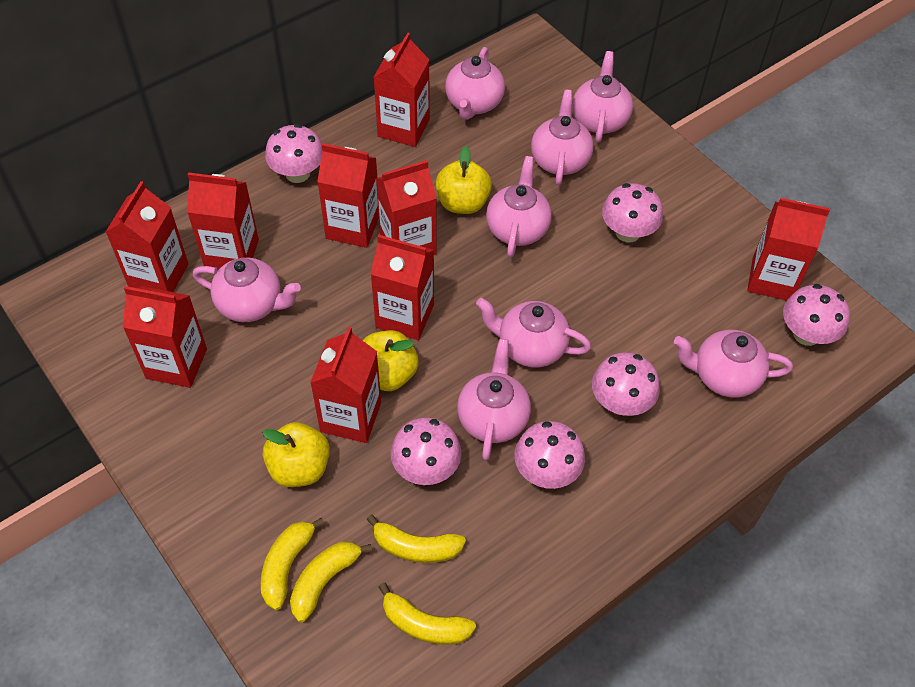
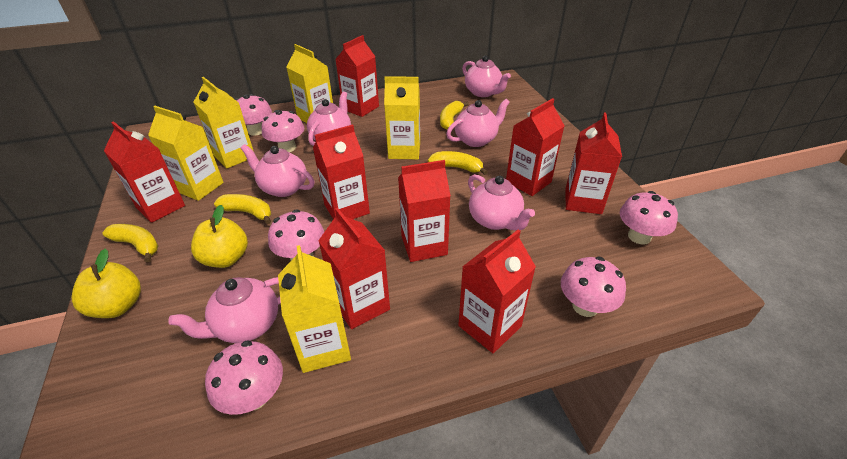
pink teapot: [193,258,301,322] [445,47,505,120] [457,339,531,461] [476,298,591,367] [486,156,551,257] [531,90,593,185] [572,51,633,142] [674,330,793,398] = 8 -> [168,277,281,343] [240,144,315,197] [307,92,351,146] [446,99,510,147] [462,55,511,97] [468,174,535,231] = 6
red carton: [106,181,188,292] [122,286,207,388] [187,172,259,270] [310,327,381,443] [317,143,379,248] [371,235,434,340] [374,33,430,147] [376,160,437,255] [747,198,830,300] = 9 -> [104,121,185,223] [313,125,370,219] [318,208,390,329] [335,35,379,117] [398,160,451,262] [458,230,536,353] [506,98,565,196] [565,113,622,214] = 8
yellow apple: [262,422,330,487] [363,330,419,391] [436,146,492,214] = 3 -> [72,249,141,318] [191,205,248,268] = 2
yellow carton: none = 0 -> [148,106,224,201] [194,77,254,168] [278,245,351,373] [287,44,333,123] [384,76,420,159] = 5

